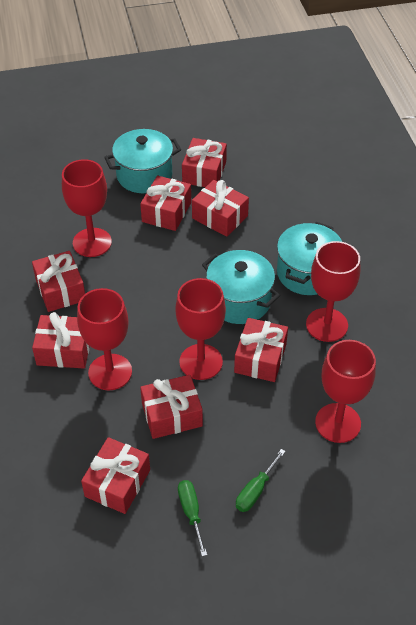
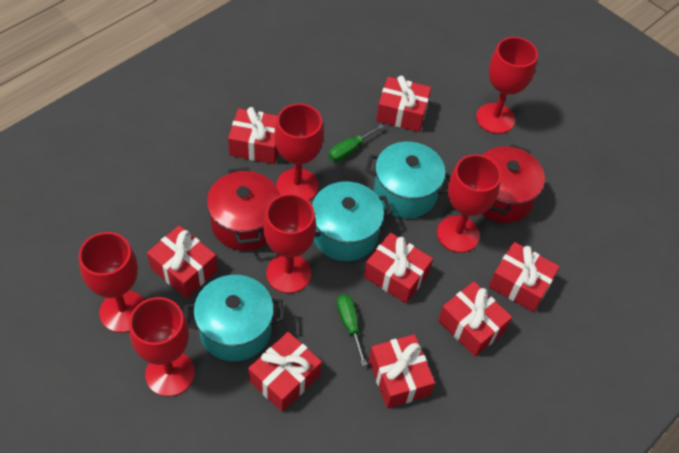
red goblet: [62,159,112,257] [77,288,132,390] [175,278,226,380] [306,241,360,342] [315,340,376,443] = 5 -> [79,232,145,333] [129,297,195,397] [263,194,316,293] [274,103,324,201] [437,154,501,253] [476,37,538,134] = 6
red pot: none = 0 -> [207,167,280,251] [482,144,545,223] = 2

